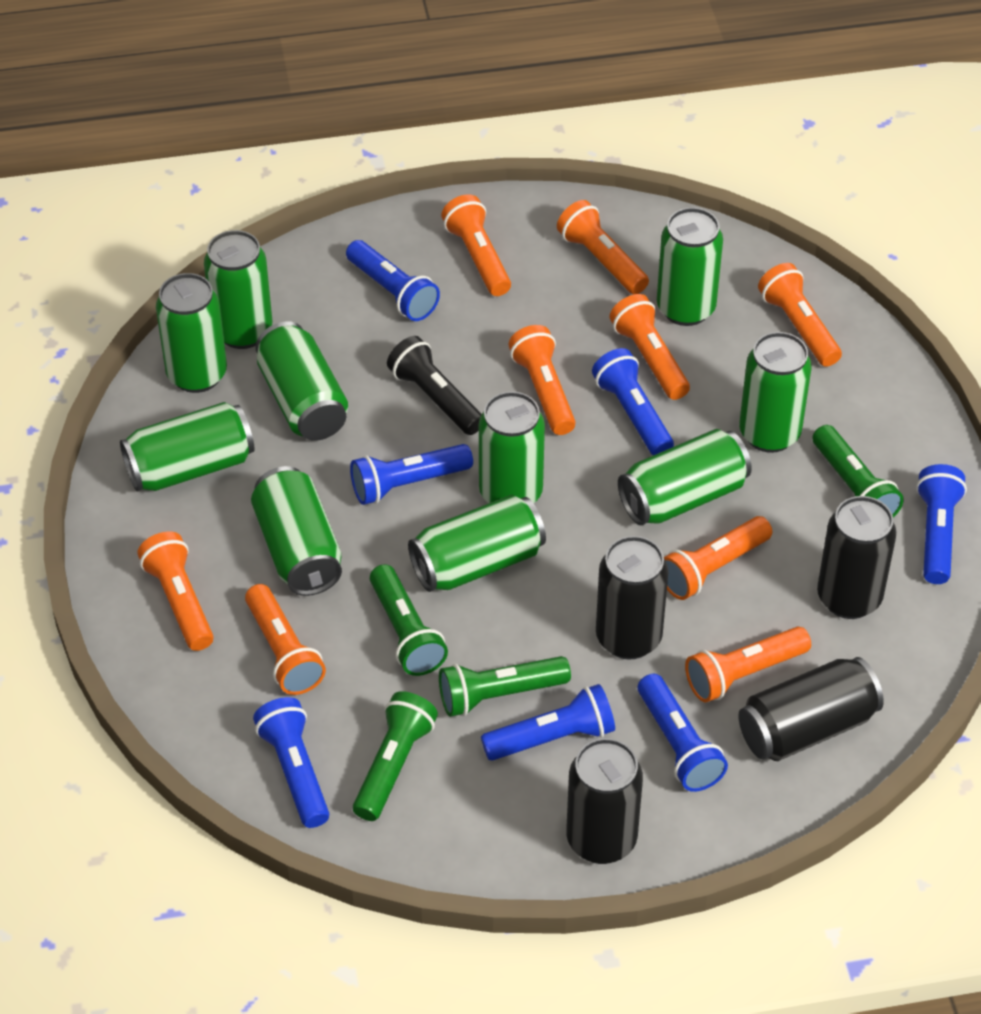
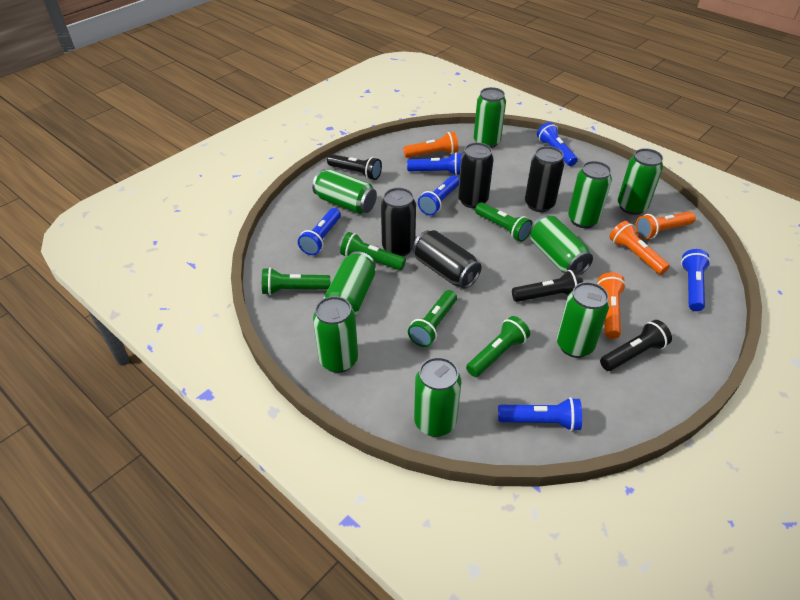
black flashlight: [387,336,482,435] = 1 -> [327,154,382,180] [512,270,583,302] [600,320,672,371] = 3
blue flashlight: [253,697,329,828] [346,240,440,321] [350,444,473,505] [481,684,615,761] [592,348,674,455] [638,674,728,792] [916,464,967,584] = 7 -> [298,208,341,255] [407,152,462,176] [418,175,459,215] [498,397,582,431] [537,122,578,166] [681,249,711,311] = 6
green can: [120,402,255,491] [156,273,227,393] [204,230,272,349] [251,466,342,596] [255,321,348,441] [408,495,546,592] [479,391,545,503] [618,429,752,525] [657,207,723,326] [739,332,811,453] = 10 -> [312,169,377,214] [313,296,358,373] [323,251,376,316] [414,357,461,437] [474,87,506,148] [530,215,593,274] [557,282,609,358] [568,161,612,228] [618,148,663,215] = 9
green flashlight: [353,691,438,821] [370,564,448,676] [439,656,571,717] [813,425,904,517] = 4 -> [262,267,330,295] [340,232,406,270] [408,290,457,347] [466,316,530,377] [475,202,533,242] = 5
orange flashlight: [137,531,214,651] [245,584,326,695] [441,195,511,296] [508,325,576,435] [557,200,649,294] [610,294,690,400] [664,516,772,600] [685,626,811,702] [758,263,842,367] = 9 -> [403,132,458,158] [597,272,626,339] [609,221,670,275] [635,211,696,239] = 4

